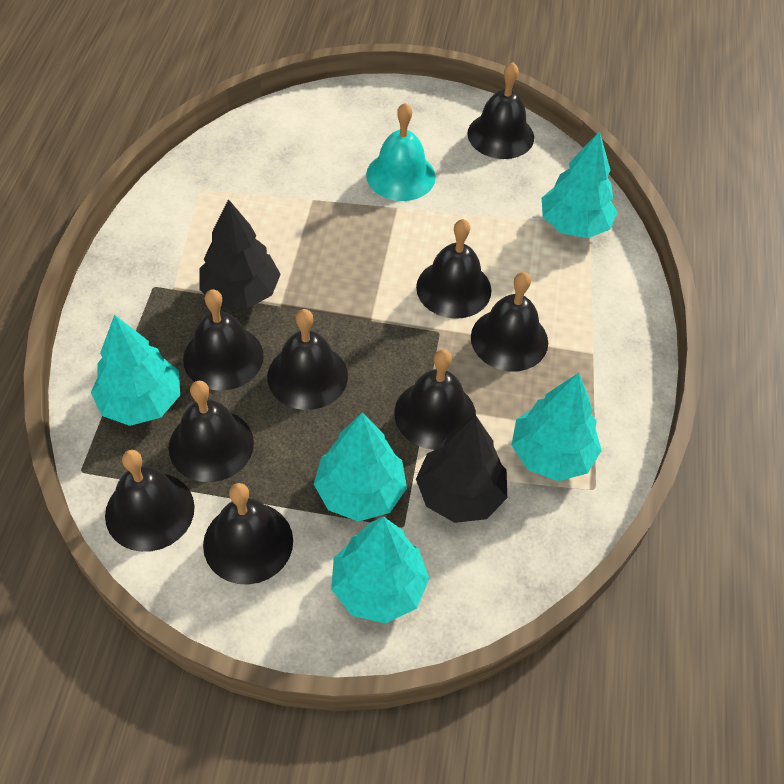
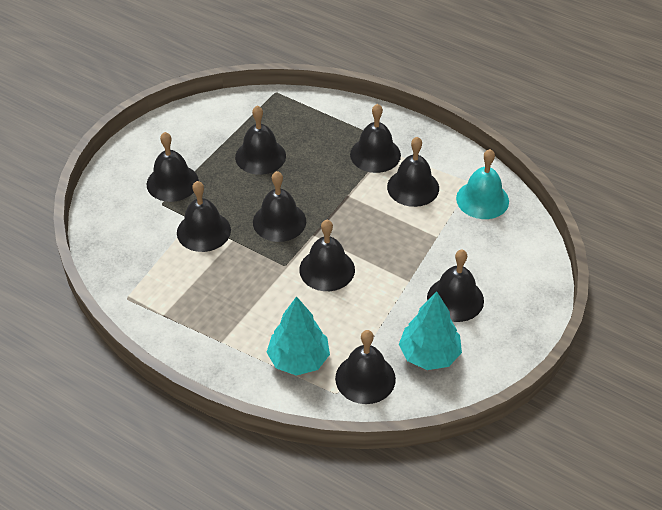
black tree: [199,199,281,308] [416,415,507,523] = 2 -> none = 0
turquoise tree: [91,315,180,426] [314,413,407,522] [331,516,429,623] [511,373,602,481] [542,131,617,238] = 5 -> [266,296,330,376] [399,292,462,370] = 2

